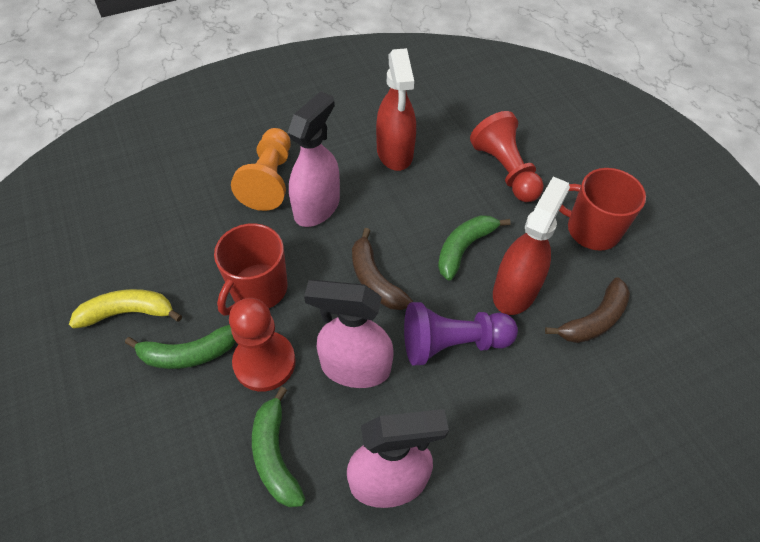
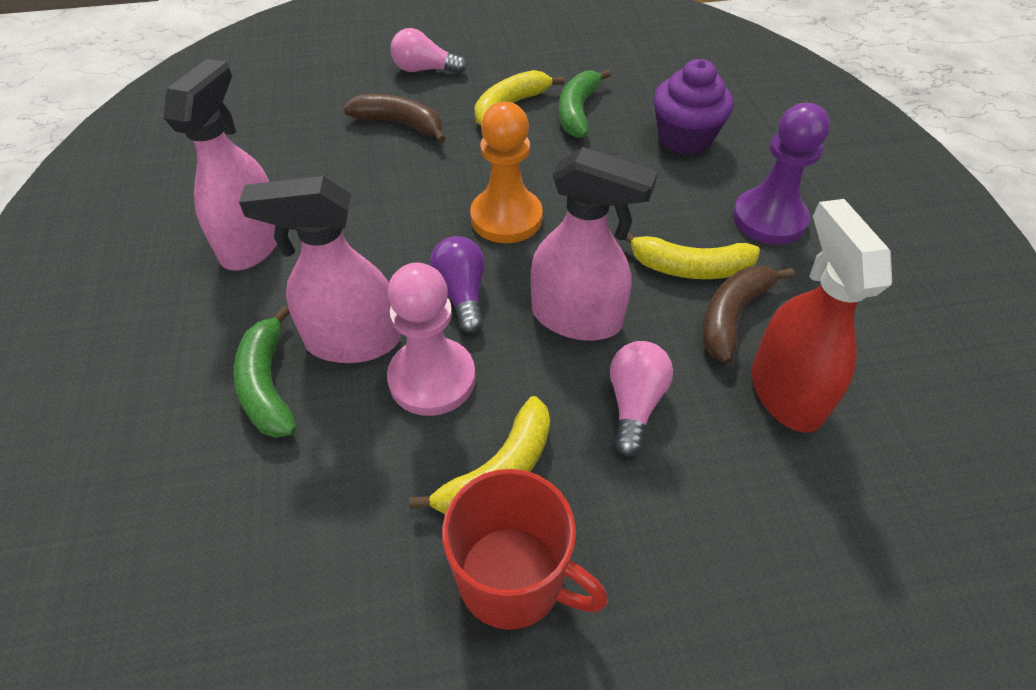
green banana: [125,325,236,369] [252,386,306,507] [438,215,511,280] = 3 -> [234,306,297,438] [559,69,611,138] = 2
pink light bulb: none = 0 -> [390,28,467,74] [610,341,673,457] = 2
pink pawn: none = 0 -> [387,263,476,416] = 1
purple cupcake: none = 0 -> [654,59,734,154] = 1
purple light bulb: none = 0 -> [430,236,485,334] = 1
red mug: [214,223,288,316] [559,168,646,251] = 2 -> [442,469,608,630] = 1
red pawn: [229,298,296,392] [470,111,544,202] = 2 -> none = 0
red spray bottle: [376,48,416,171] [493,177,570,315] = 2 -> [752,199,892,432] = 1
yellow banana: [69,289,182,329] = 1 -> [409,396,550,514] [474,70,564,125] [625,232,760,279] = 3

